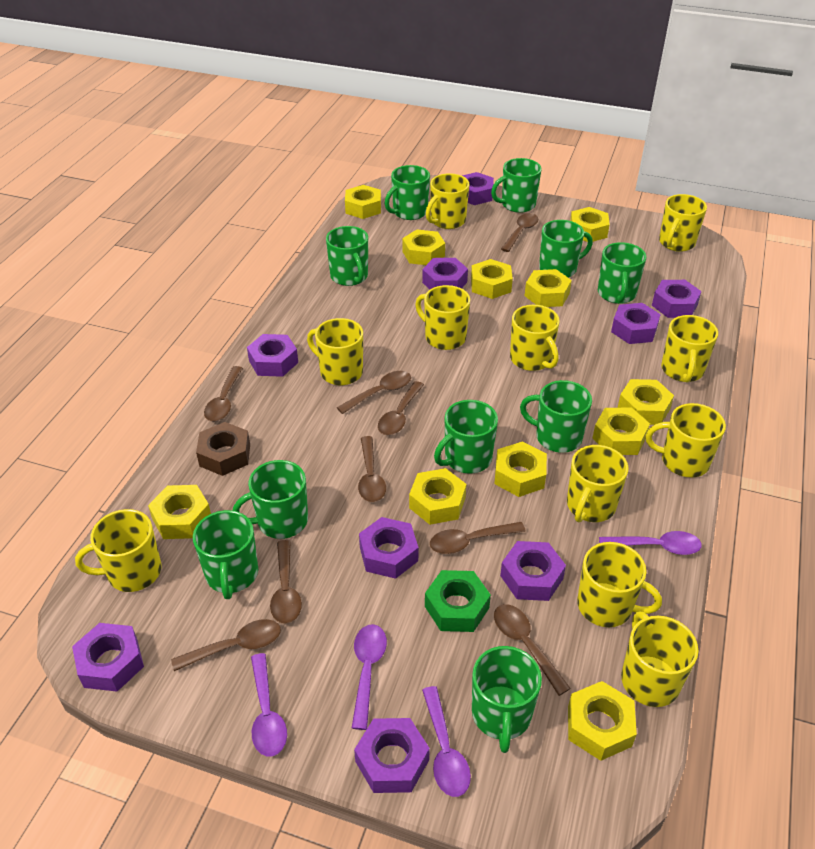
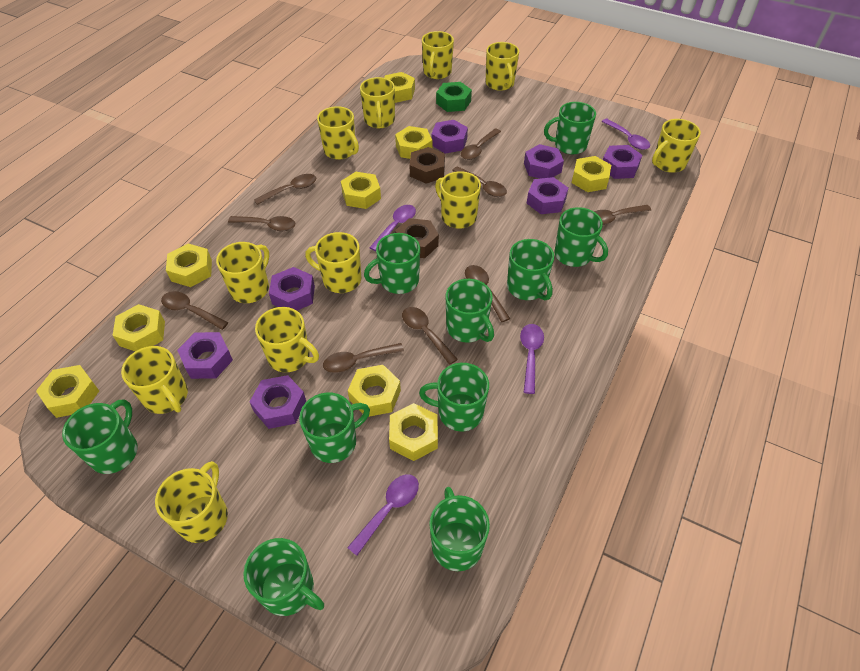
brown nut: [196,422,250,476] = 1 -> [395,218,439,258] [410,147,445,184] = 2
purple nut: [72,623,144,692] [247,334,298,377] [354,718,430,793] [359,517,419,579] [422,258,468,290] [462,172,494,205] [500,541,566,601] [611,303,661,344] [652,280,702,318] = 9 -> [177,332,233,379] [250,375,306,429] [269,267,315,311] [431,120,468,154] [524,144,564,179] [526,177,568,214] [603,145,642,179] = 7
yellow nut: [148,485,211,539] [345,185,381,219] [402,229,445,265] [409,468,466,525] [471,259,513,299] [494,441,547,497] [525,269,572,307] [568,681,637,761] [570,207,610,242] [592,407,650,455] [618,379,674,425] = 11 -> [36,365,99,418] [113,304,165,351] [166,244,212,287] [341,172,381,209] [348,365,401,417] [384,72,415,103] [389,403,438,461] [395,126,432,159] [572,156,611,192] = 9

